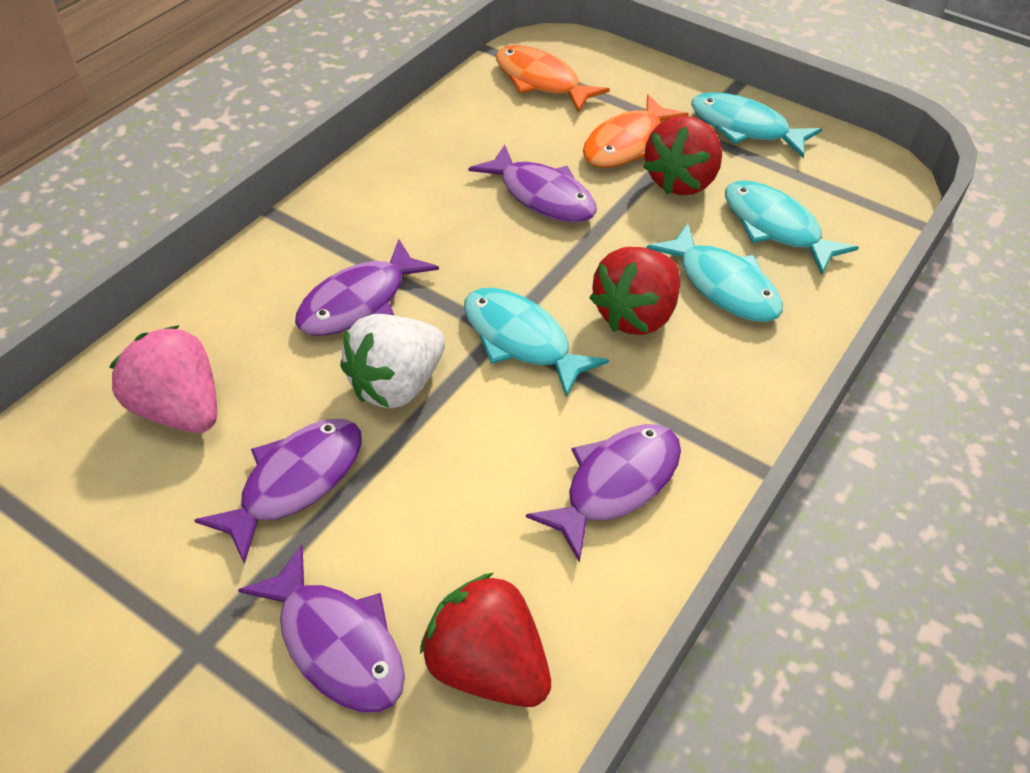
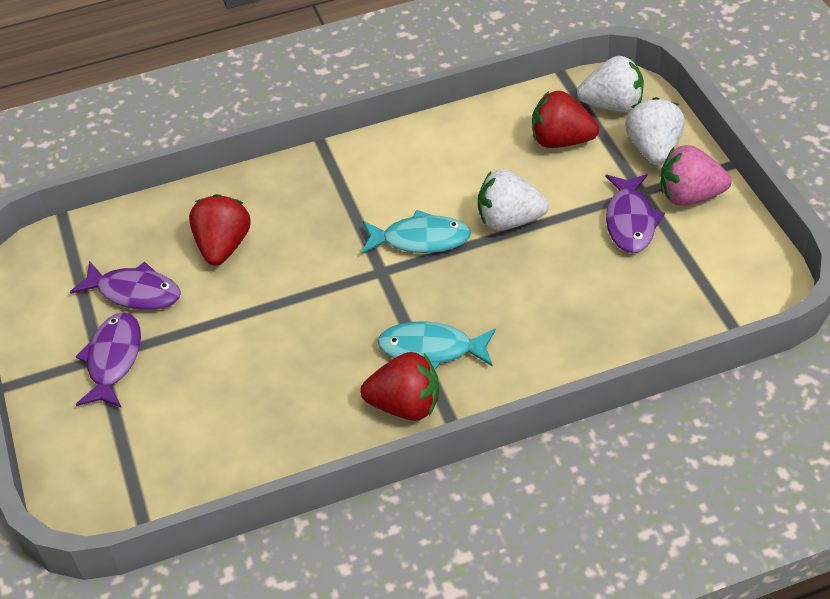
orange fish: [496,45,610,113] [583,94,689,167] = 2 -> none = 0
purple fish: [194,419,362,564] [238,544,405,712] [295,239,439,336] [469,144,597,223] [526,424,681,563] = 5 -> [70,261,181,310] [76,312,141,408] [605,174,665,253] = 3
turquoise fish: [464,288,609,398] [646,223,783,322] [691,92,822,159] [725,181,859,275] = 4 -> [361,210,471,254] [377,321,496,370] = 2
white strawberry: [340,314,445,408] = 1 -> [478,170,549,231] [577,56,644,112] [625,97,685,166] = 3

